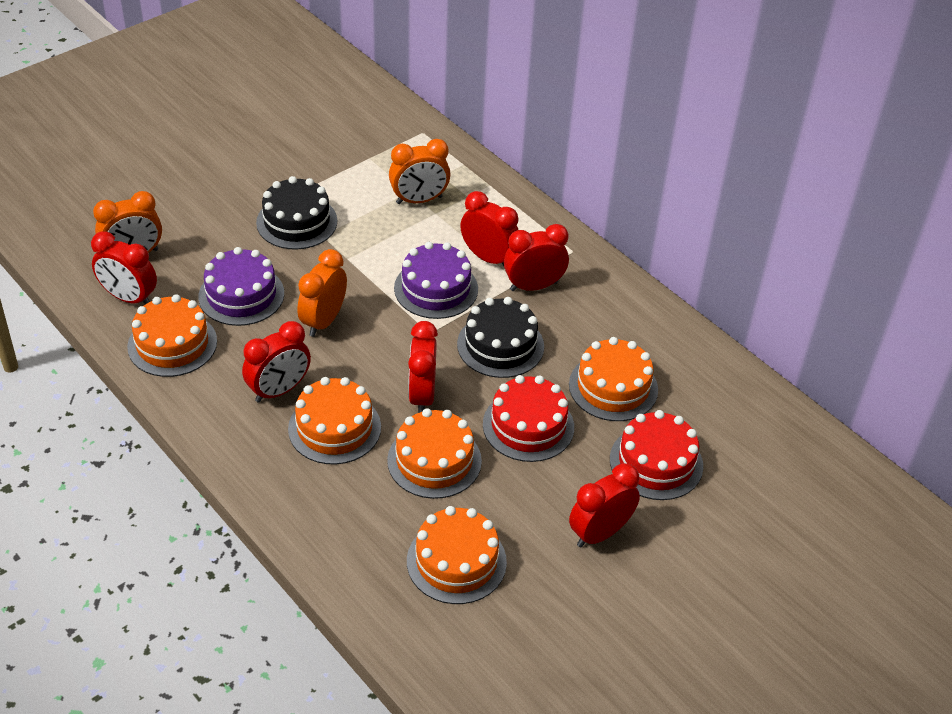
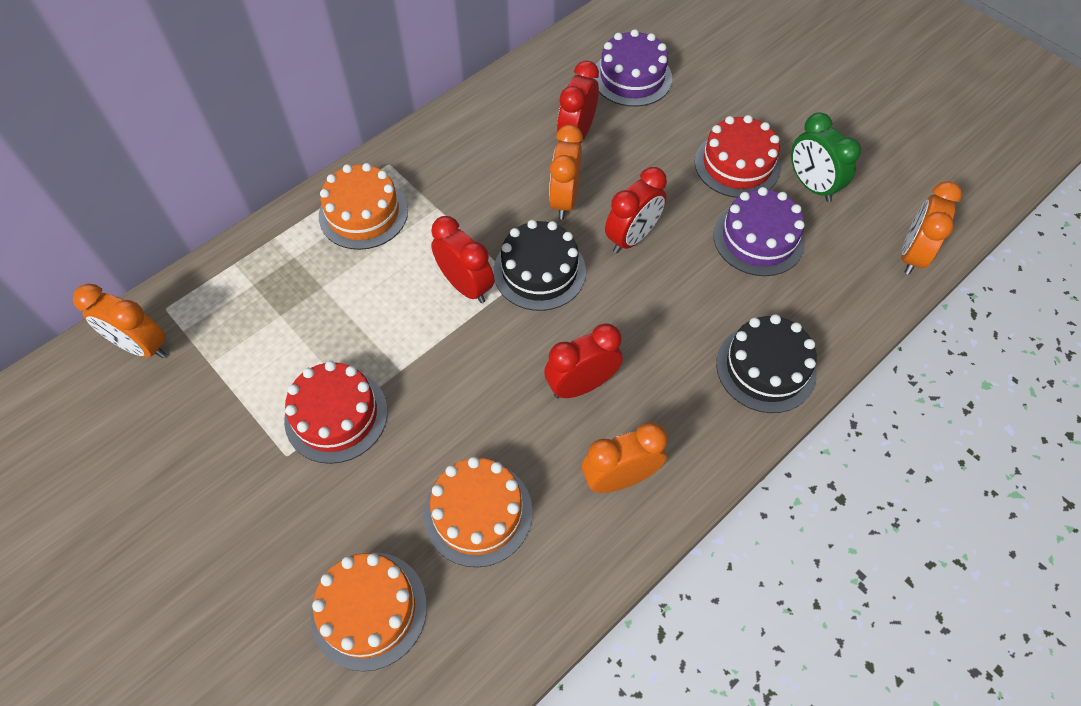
green clock: none = 0 -> [791,112,861,202] = 1
orange cake: [127,294,217,377] [288,377,381,465] [387,408,482,499] [407,506,507,604] [569,337,658,421] = 5 -> [311,552,427,671] [319,163,408,250] [424,457,533,567] = 3
orange clock: [93,191,162,253] [297,249,347,337] [389,139,451,204] = 3 -> [73,284,166,358] [549,125,583,219] [582,423,667,493] [901,181,962,275] = 4
red clock: [91,231,157,304] [242,321,311,403] [408,321,438,413] [460,191,519,266] [504,224,569,291] [569,463,640,547] = 6 -> [431,216,494,303] [544,323,623,398] [557,61,599,143] [605,167,667,253] = 4

